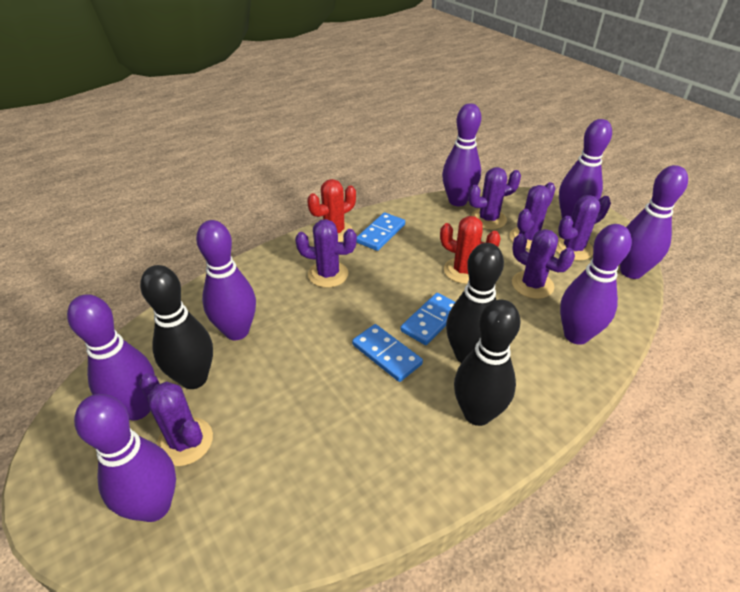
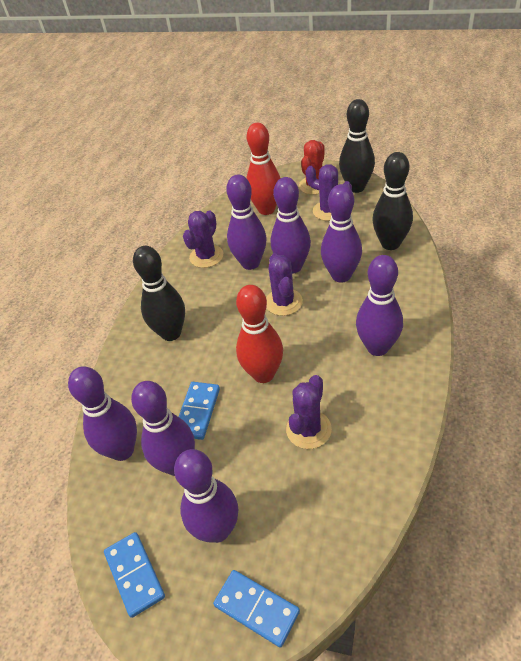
purple cactus: [139,373,213,466] [295,219,357,288] [468,167,521,229] [509,182,556,249] [512,229,575,299] [556,195,611,261] = 6 -> [183,210,223,268] [266,253,303,316] [286,375,332,449] [305,164,352,221] = 4
red bowling pin: none = 0 -> [236,285,283,383] [246,123,280,215] = 2
red cactus: [307,179,356,242] [440,216,501,284] = 2 -> [299,140,324,195] = 1

